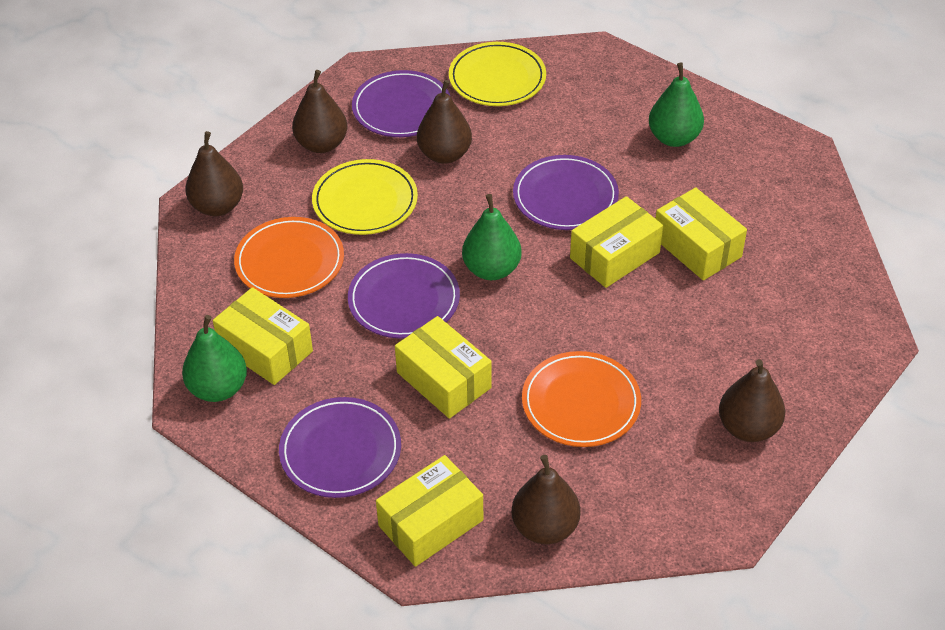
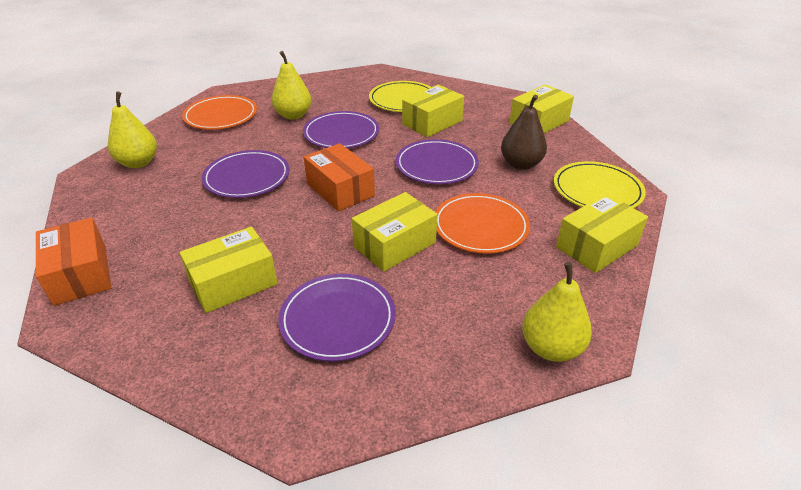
brown pear: [185,131,243,216] [292,70,347,153] [417,80,472,164] [511,455,580,544] [719,359,785,442] = 5 -> [501,95,547,170] = 1
green pear: [182,315,247,402] [462,194,522,280] [649,63,704,147] = 3 -> none = 0
orange box: none = 0 -> [36,218,111,306] [304,143,375,211] = 2
yellow pear: none = 0 -> [108,91,157,168] [272,51,311,120] [522,262,592,362] = 3

